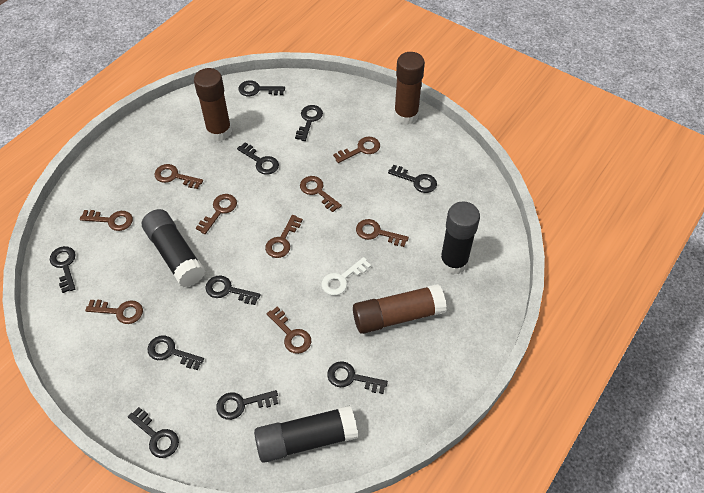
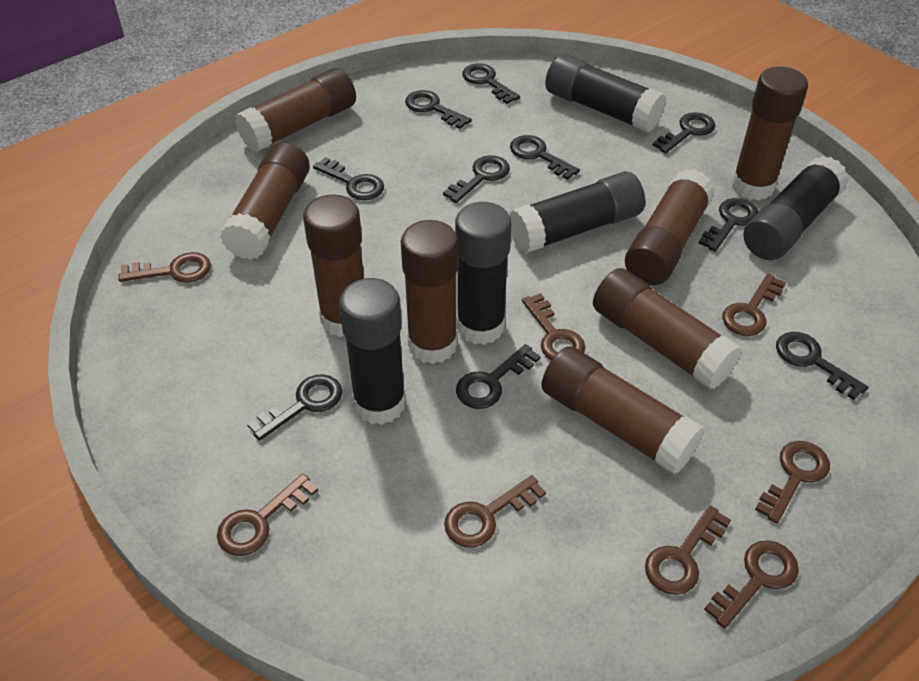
black glue stick: [142,209,205,287] [254,405,358,463] [440,201,480,275] = 3 -> [339,278,406,425] [455,202,511,345] [509,171,645,254] [545,54,666,133] [744,156,848,260] = 5
brown glue stick: [194,68,232,141] [353,284,446,334] [394,52,425,125] = 3 -> [220,142,310,260] [235,68,356,152] [303,195,364,337] [401,220,458,364] [541,346,704,475] [593,268,742,389] [625,169,715,285] [732,67,808,201] = 8
brown key: [80,210,133,231] [85,300,143,324] [154,164,203,189] [196,194,237,234] [265,215,303,258] [267,307,311,354] [300,176,342,212] [333,136,380,163] [356,219,409,247] = 9 -> [118,252,211,283] [217,474,318,556] [444,475,546,547] [522,293,585,360] [645,505,731,595] [704,540,799,629] [722,274,786,336] [755,441,830,524] = 8
white key: [321,257,371,295] = 1 -> none = 0

